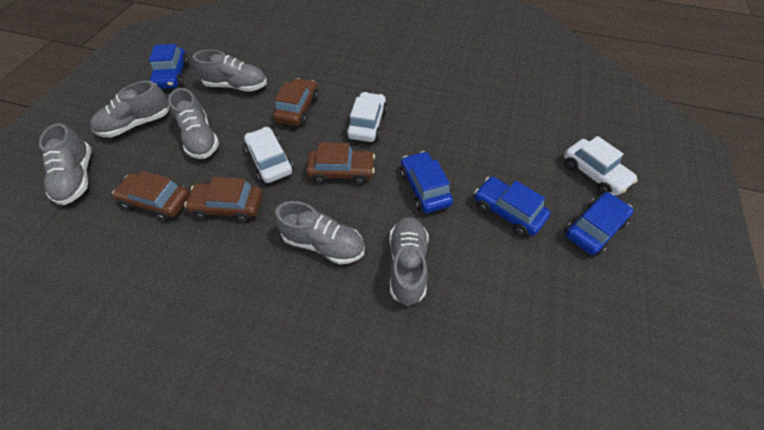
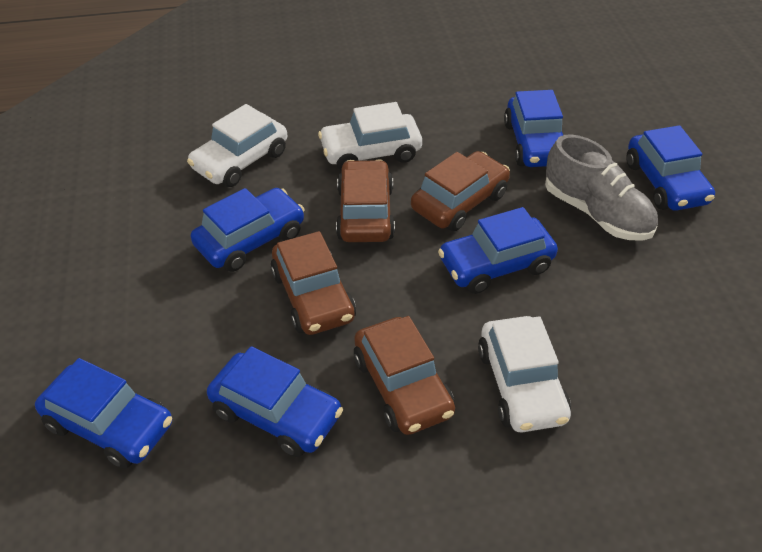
blue car: [149,44,189,89] [400,151,453,213] [474,176,551,237] [564,192,634,256] = 4 -> [35,358,172,469] [191,188,305,272] [207,346,343,457] [438,207,558,294] [504,90,563,167] [626,125,715,211] = 6
grey shoe: [39,123,91,205] [90,81,169,137] [168,88,219,159] [193,49,267,92] [275,201,365,264] [389,217,428,306] = 6 -> [545,134,658,241] = 1

